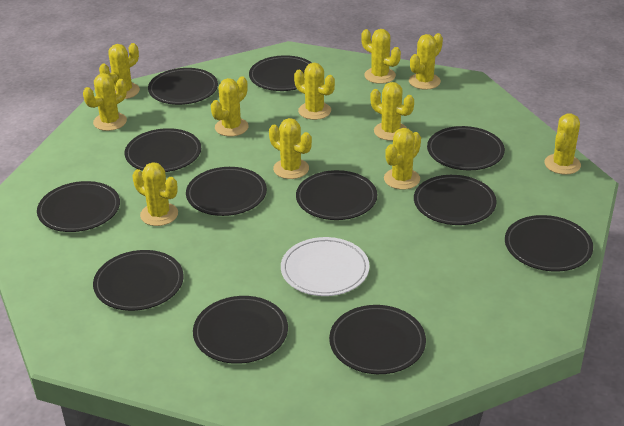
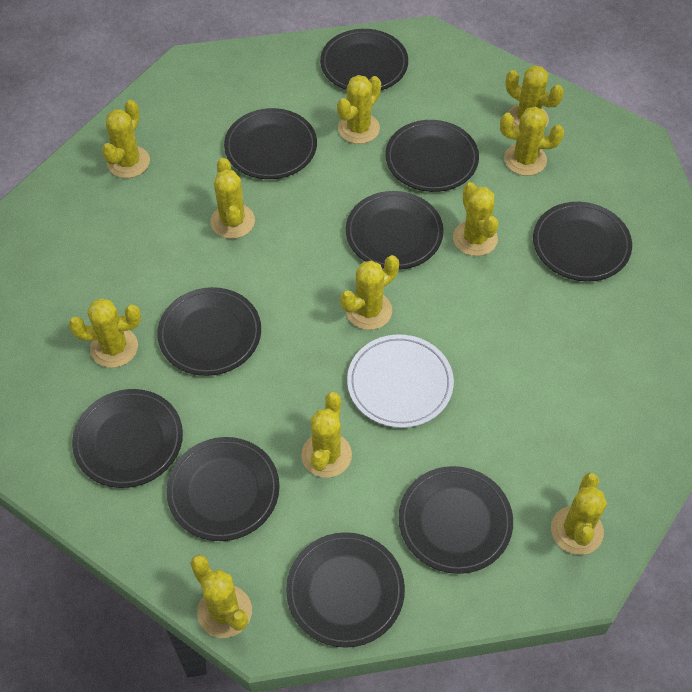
black plate: [37,181,120,232] [93,250,184,311] [125,128,201,172] [148,68,218,105] [186,167,267,216] [193,296,288,364] [249,55,312,91] [296,170,377,220] [329,305,426,374] [414,175,497,225] [427,126,505,170] [505,215,593,271] = 12 -> [72,389,183,488] [157,287,261,376] [166,437,280,541] [224,108,317,179] [286,532,405,648] [320,29,408,90] [346,191,444,270] [385,120,479,192] [399,466,513,574] [533,202,632,282] = 10

